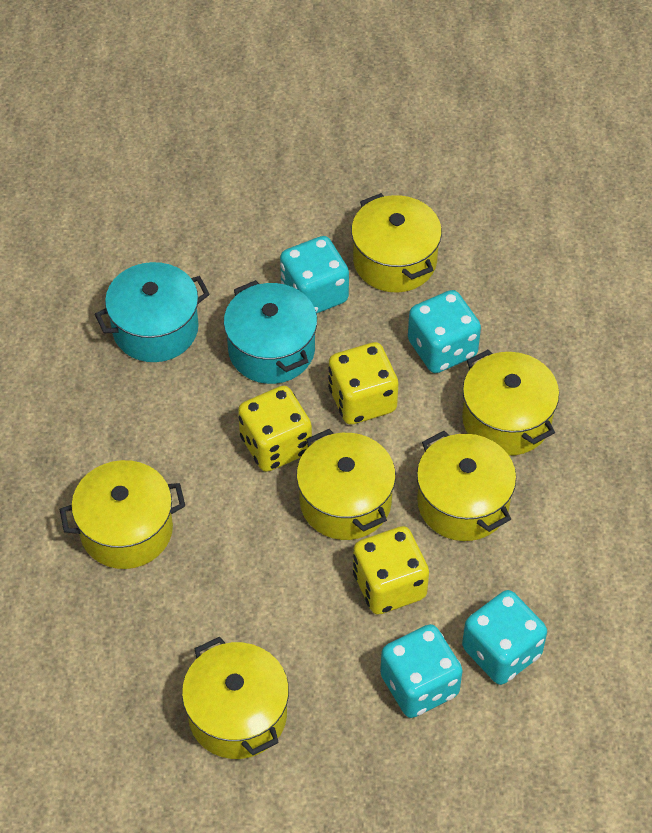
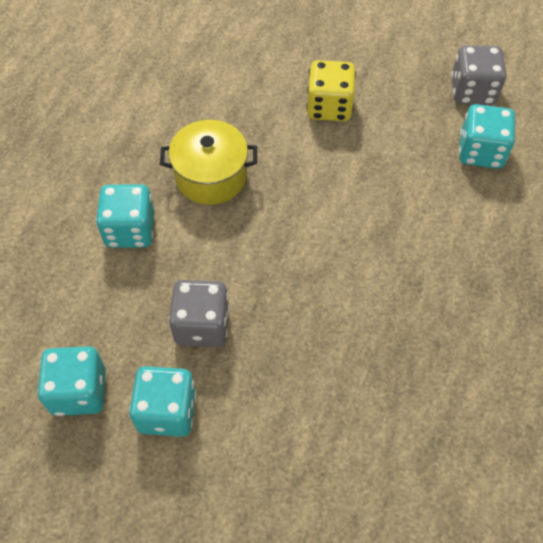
grey dice: none = 0 -> [169,280,230,347] [451,45,506,105] = 2
turquoise pot: [95,262,210,362] [224,280,317,384] = 2 -> none = 0
yellow dice: [238,386,312,472] [328,342,398,425] [353,526,429,615] = 3 -> [306,60,356,121] = 1
yellow pot: [59,460,185,569] [182,637,289,759] [296,429,396,540] [351,193,442,292] [417,431,516,541] [462,350,559,456] = 6 -> [160,120,257,205] = 1

